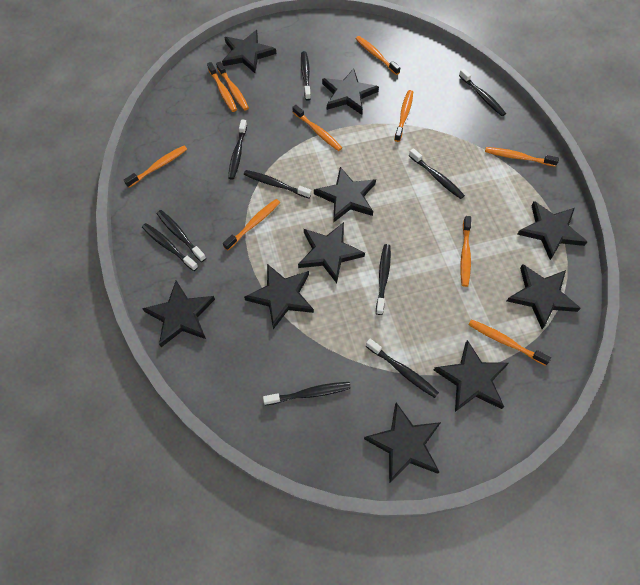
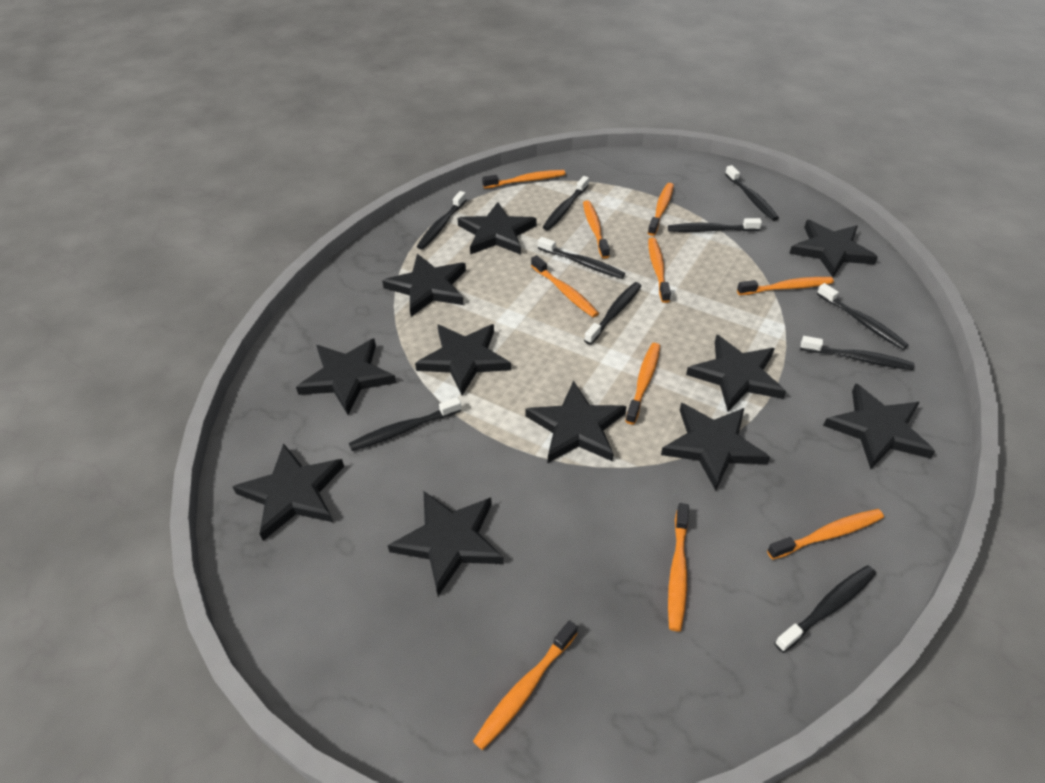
black star: [142,281,215,347] [222,30,276,73] [244,264,314,329] [298,222,365,283] [314,167,376,222] [322,69,379,115] [364,403,441,483] [434,340,509,412] [507,264,581,329] [517,201,588,260] = 10 -> [232,443,344,541] [296,338,396,415] [382,254,466,317] [388,491,504,596] [415,324,511,395] [458,202,537,255] [526,381,627,463] [661,403,770,490] [686,335,786,411] [789,220,878,277] [823,384,935,469] = 11

